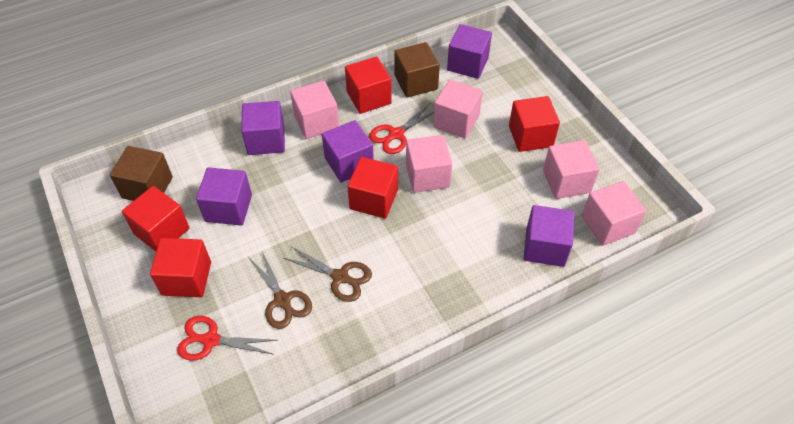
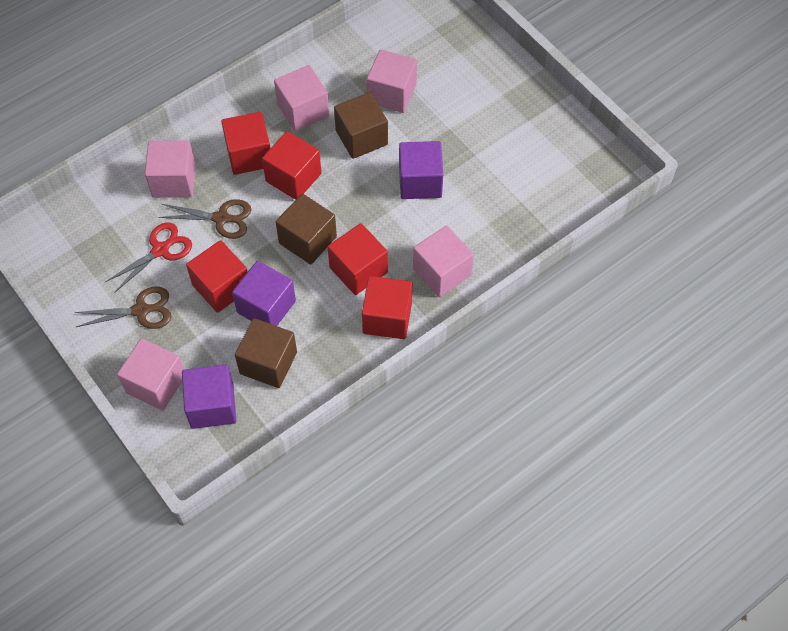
brown cube: [110,146,173,201] [394,42,440,98] = 2 -> [235,318,297,388] [276,194,337,265] [334,92,388,159] = 3
purple cube: [196,167,252,226] [241,101,285,155] [322,120,374,182] [447,24,492,79] [524,205,575,267] = 5 -> [182,365,236,429] [232,261,296,326] [399,141,443,199] = 3
red scissors: [177,316,277,361] [369,103,434,154] = 2 -> [105,222,192,293] = 1

